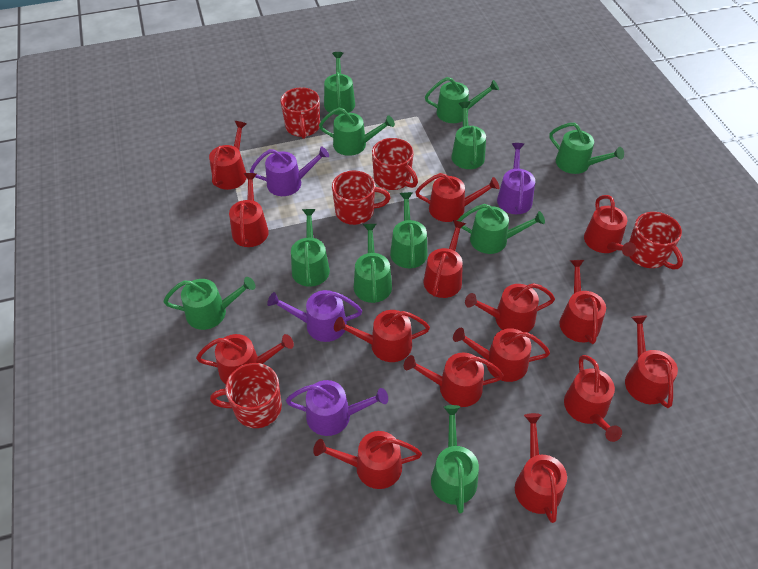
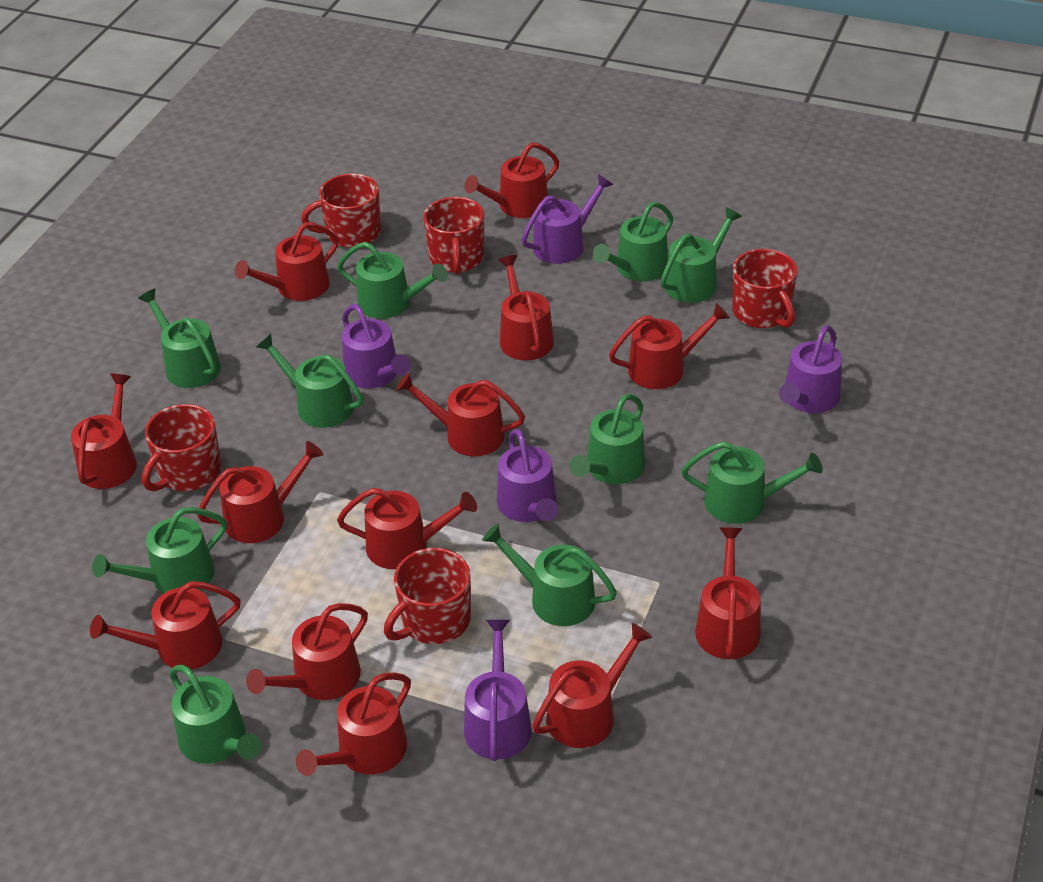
green watering can: [163,277,256,330] [291,209,330,287] [319,108,395,156] [324,52,355,115] [354,224,392,303] [390,192,428,268] [425,77,499,123] [431,405,479,514] [451,102,486,169] [457,204,545,254] [549,123,624,174] = 11 -> [92,507,227,593] [138,289,221,388] [169,665,262,764] [256,334,363,428] [337,242,448,319] [482,524,617,626] [569,394,645,484] [593,202,673,282] [660,207,742,303] [681,441,823,524] = 10
purple watering can: [250,147,329,196] [267,290,362,342] [286,380,388,436] [497,143,535,214] = 4 -> [342,304,411,389] [464,620,532,761] [497,429,558,522] [521,174,613,264] [779,325,842,413] = 5
red watering can: [196,334,294,384] [209,121,247,190] [229,173,269,247] [313,431,422,489] [334,310,430,362] [404,353,504,407] [415,173,499,222] [424,220,466,298] [453,328,550,382] [465,283,555,333] [515,413,567,523] [559,260,606,344] [564,355,622,442] [584,195,636,256] [625,315,678,408] = 15 -> [71,373,137,489] [90,581,241,670] [197,441,324,543] [235,222,339,301] [246,603,368,700] [296,673,411,776] [337,488,477,569] [396,373,525,457] [464,142,559,218] [498,255,554,360] [532,623,652,748] [609,303,730,389] [695,527,760,659] = 13

